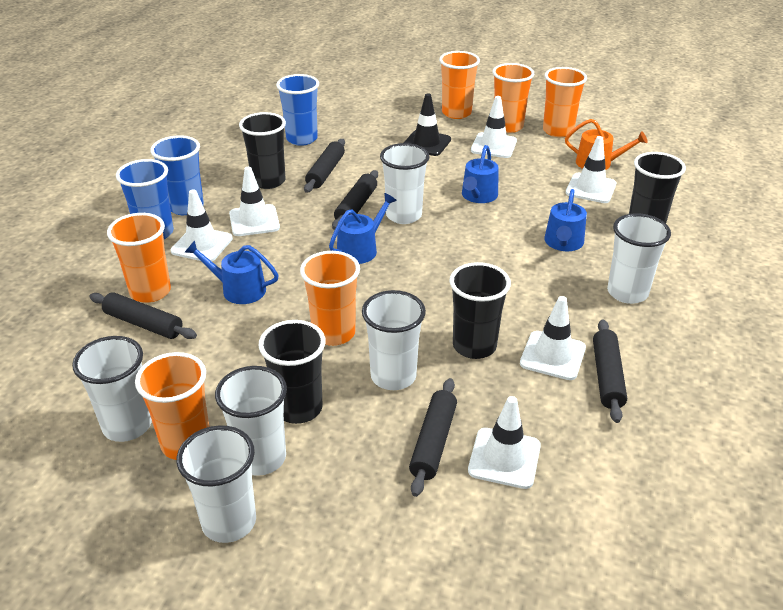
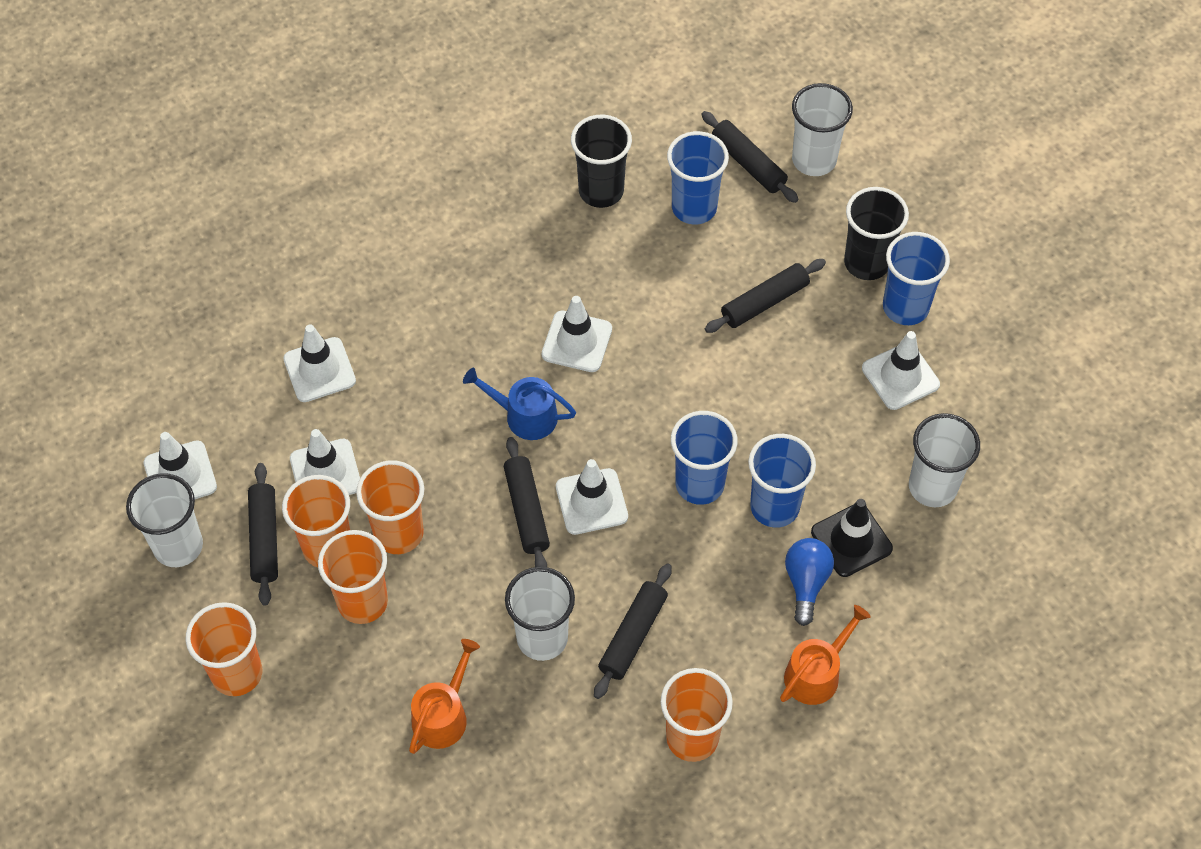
black cup: [239,112,286,189] [259,320,326,424] [449,262,511,359] [629,152,686,223] = 4 -> [571,115,632,208] [844,187,909,280] = 2
blue cup: [116,159,174,239] [150,135,204,215] [276,74,319,146] = 3 -> [667,131,729,224] [671,411,738,505] [748,434,816,528] [883,232,950,325] = 4
blue light bulb: none = 0 -> [785,538,834,626] = 1
blue watering can: [184,240,279,304] [329,193,397,264] [462,145,499,203] [544,189,587,251] = 4 -> [463,368,576,440] = 1
orange cup: [107,213,171,303] [135,352,210,460] [300,251,360,346] [439,51,480,119] [492,63,534,133] [543,67,587,137] = 6 -> [186,602,262,696] [282,475,350,568] [318,530,388,624] [356,460,424,554] [661,668,733,762] = 5
orange watering can: [565,119,648,170] = 1 -> [409,639,480,754] [780,605,871,705] = 2
white cup: [72,336,152,442] [176,425,256,543] [215,366,287,476] [362,290,426,390] [380,143,429,224] [607,213,671,304] = 6 -> [126,473,203,567] [505,567,575,661] [792,83,853,176] [909,413,980,507] = 4

